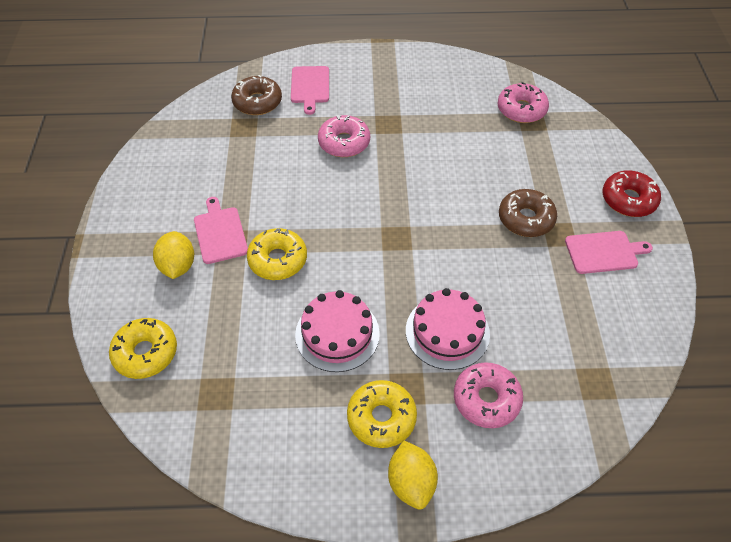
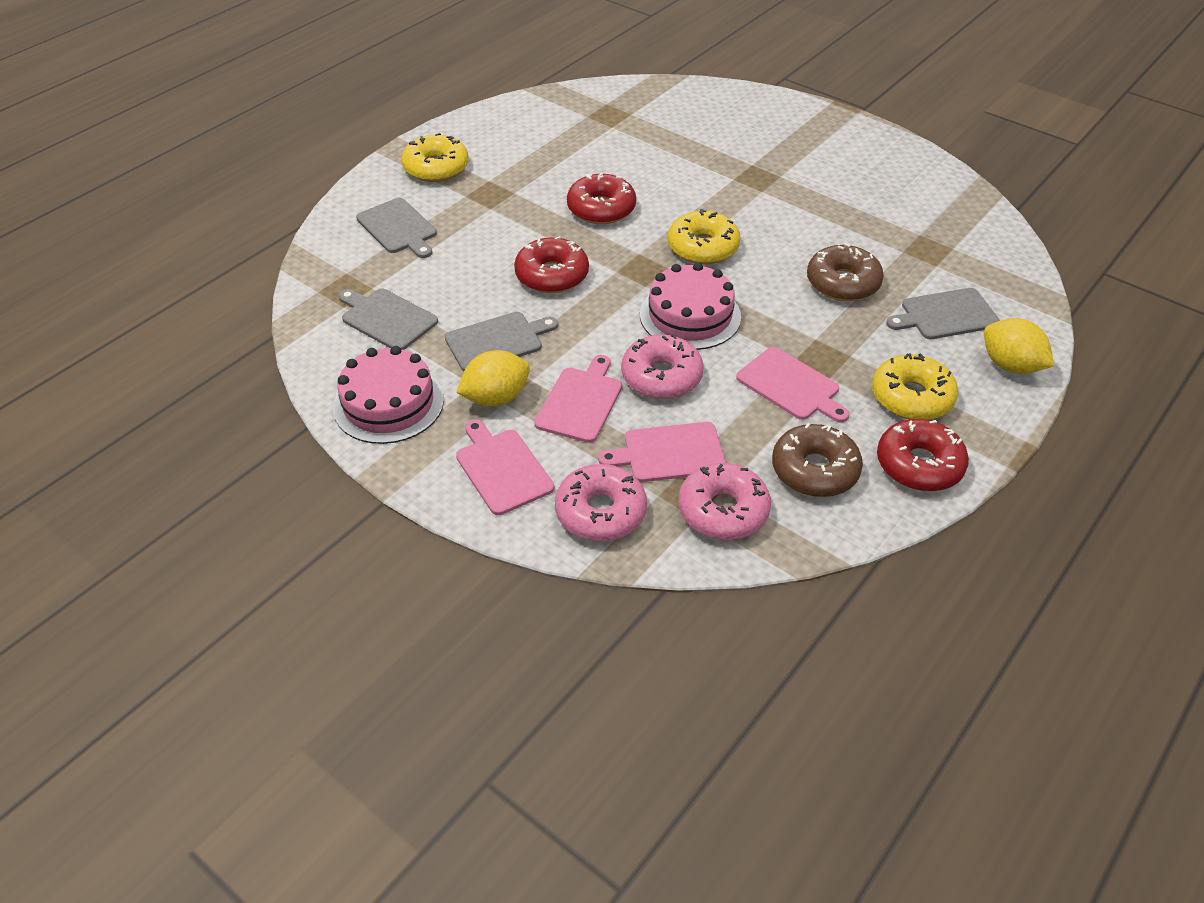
grey cutting board: none = 0 -> [339,289,438,350] [356,198,437,258] [445,312,558,371] [886,288,1000,339] = 4
pink cutting board: [194,197,248,264] [291,66,329,115] [565,231,653,274] = 3 -> [456,420,554,515] [534,355,622,443] [598,422,726,482] [736,347,850,423] = 4
red donut: [603,171,661,217] = 1 -> [514,236,589,293] [567,173,636,224] [877,419,969,492] = 3

